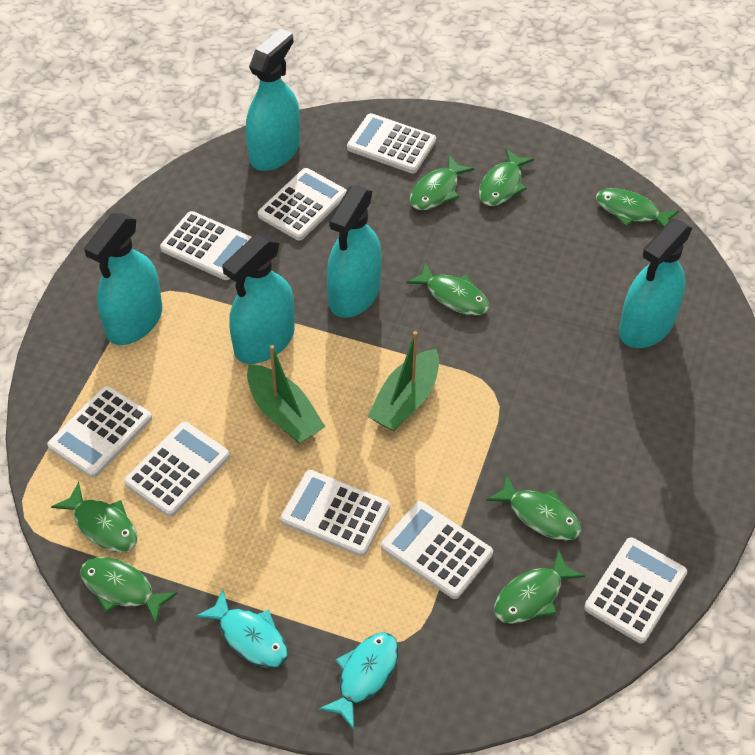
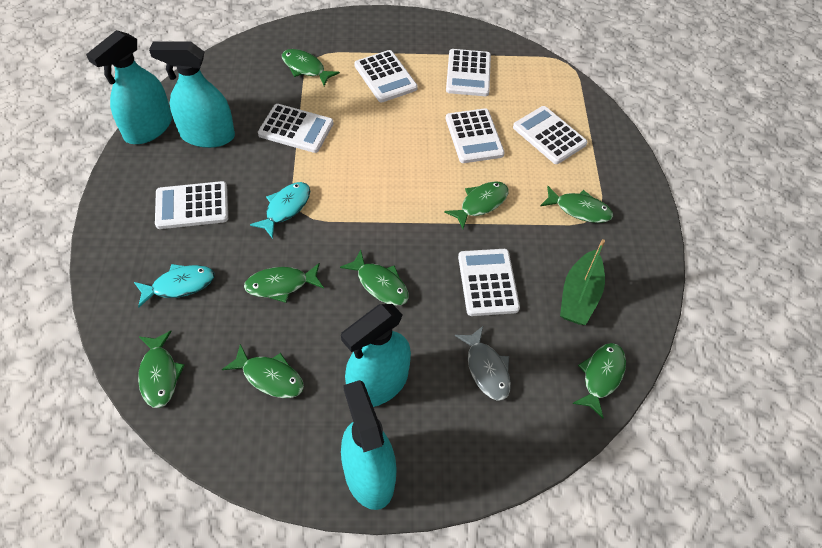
green boat: [247,345,325,444] [367,331,439,431] = 2 -> [560,239,605,325] = 1
grey fish: none = 0 -> [455,326,511,401] = 1
turquoise spray bottle: [84,213,162,345] [222,234,295,364] [246,28,300,171] [327,185,382,318] [619,219,693,348] = 5 -> [86,30,172,144] [149,41,235,148] [341,304,411,407] [341,380,397,510] = 4
white calculator: [47,386,152,478] [124,422,230,517] [160,211,252,280] [258,168,347,241] [280,470,390,557] [347,113,436,174] [381,501,493,599] [584,537,687,643] = 8 -> [155,181,228,229] [258,104,334,153] [354,50,418,102] [446,49,491,96] [446,108,505,163] [458,249,520,316] [513,106,587,164] = 7

